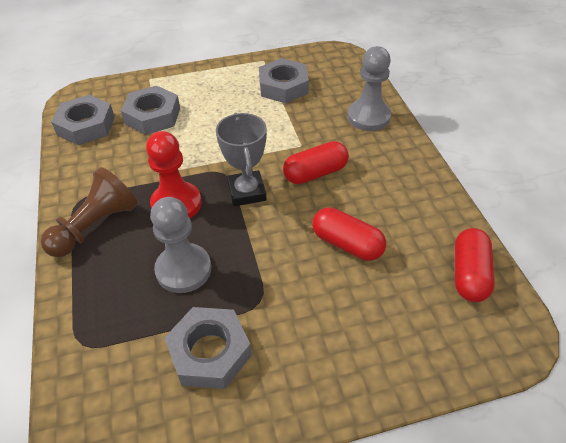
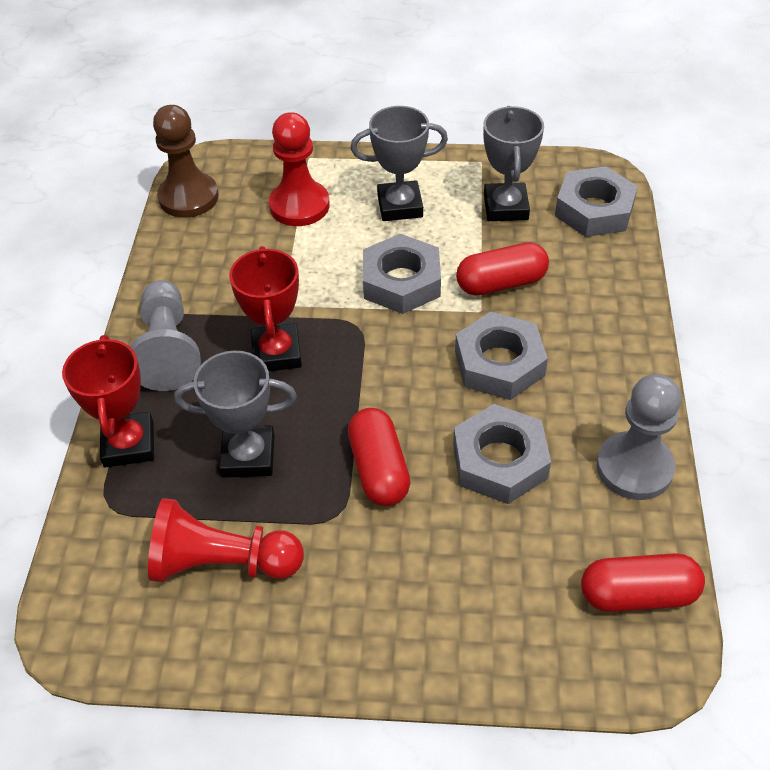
grey trophy: [216,113,267,206] = 1 -> [174,351,297,478] [351,106,448,221] [483,106,544,221] = 3
red pawn: [146,131,201,218] = 1 -> [148,498,304,582] [269,112,330,226] = 2
red trophy: none = 0 -> [62,335,154,467] [229,246,302,371] = 2

